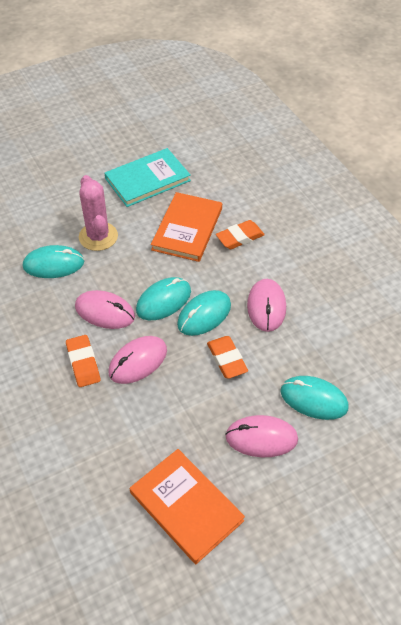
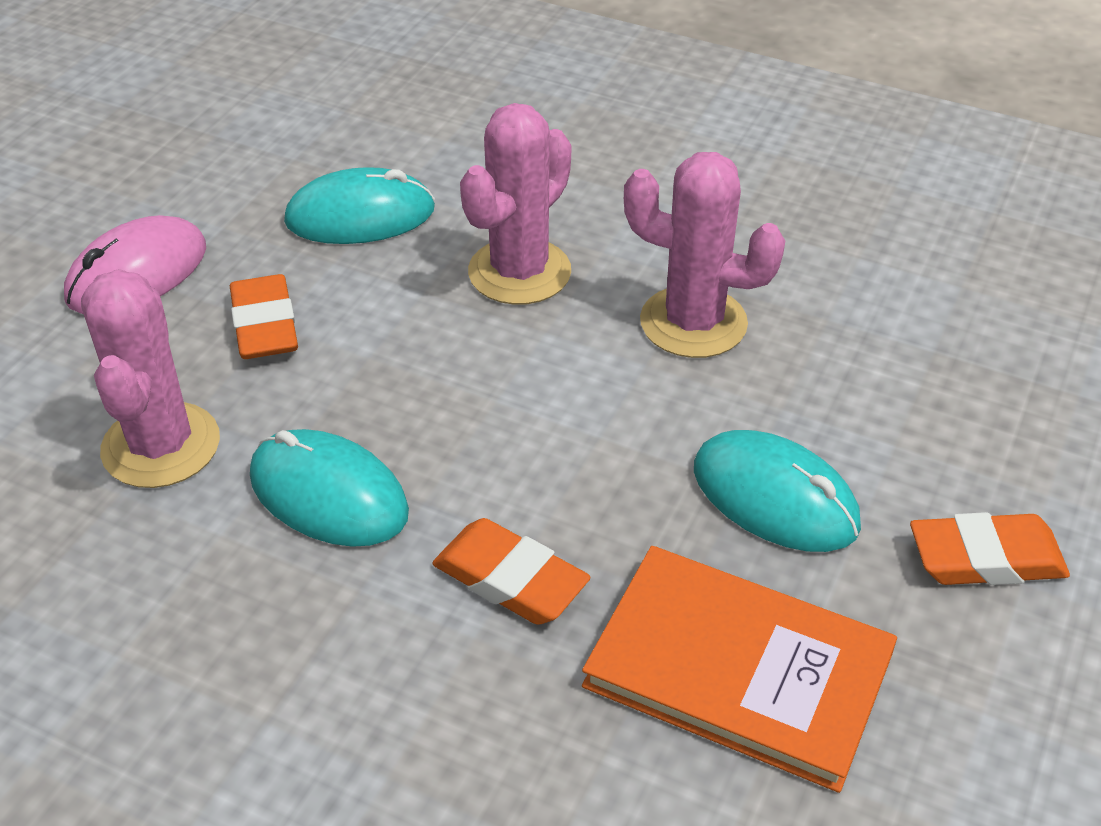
orange book: [130,449,245,564] [151,192,222,262] = 2 -> [582,546,897,793] = 1
pink cactus: [79,175,118,251] = 1 -> [81,269,220,488] [460,103,572,305] [624,152,785,358] = 3
pink mouse: [75,290,135,329] [108,336,167,384] [225,415,298,457] [247,279,286,332] = 4 -> [64,215,206,314] = 1
turquoise book: [105,148,191,207] = 1 -> none = 0
turquoise mouse: [23,245,84,278] [136,277,191,320] [177,290,231,336] [280,376,349,420] = 4 -> [250,429,409,547] [284,167,435,244] [694,430,861,552] = 3

